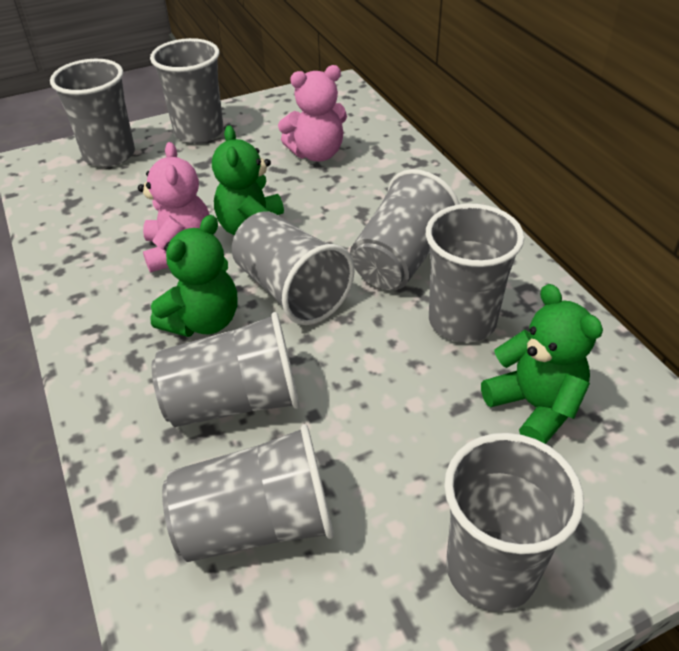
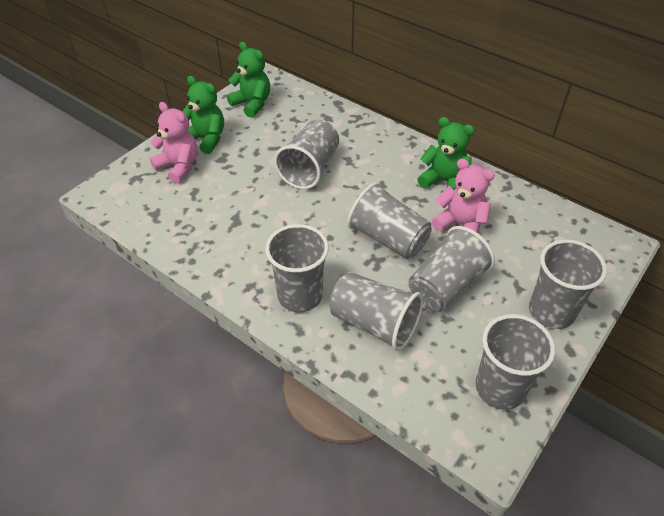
grey cup: [50,59,135,167] [150,38,223,144] [152,312,300,427] [162,424,334,562] [232,211,355,325] [350,169,459,290] [426,204,524,343] [444,433,584,612] = 8 -> [265,224,329,312] [274,119,339,189] [329,272,423,351] [347,182,432,259] [409,226,495,312] [475,314,555,410] [529,240,607,329] = 7

